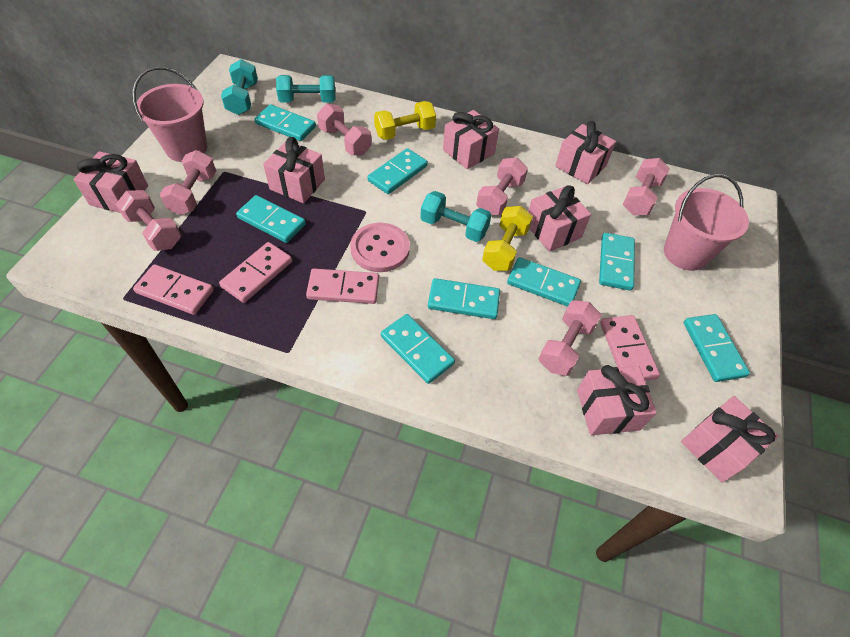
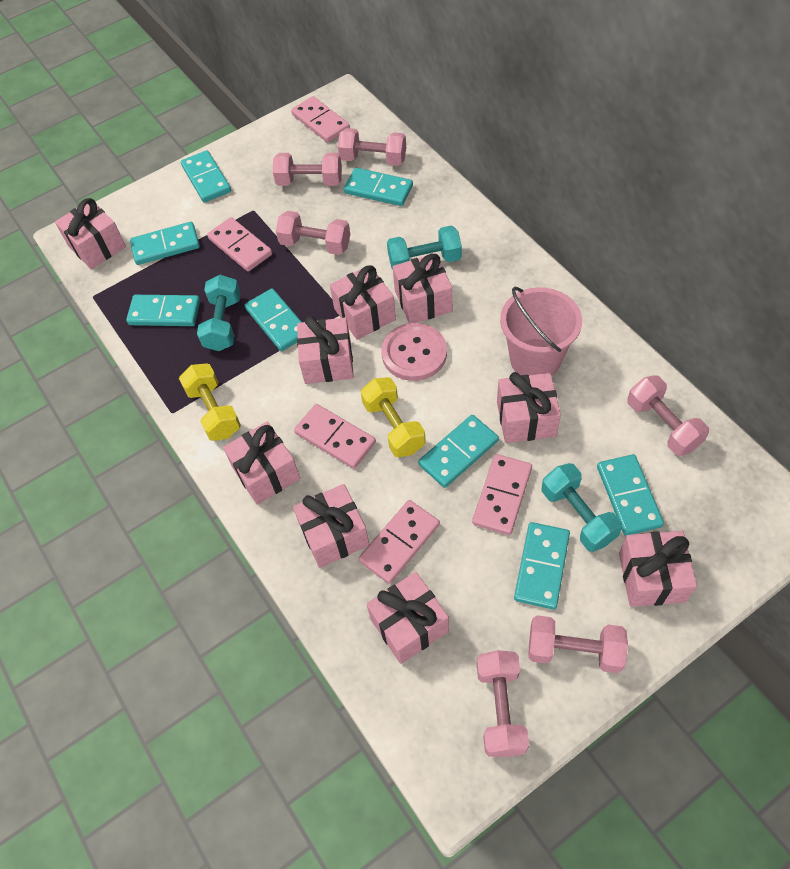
pink bucket: [132,67,207,162] [664,174,749,271] = 2 -> [500,287,582,376] = 1
pink domino: [133,264,214,315] [219,242,292,303] [306,269,379,304] [600,315,660,381] = 4 -> [207,217,272,272] [291,96,350,143] [294,404,376,469] [359,500,440,584] [472,454,532,535] = 5
pink gift: [73,151,148,213] [263,137,325,203] [443,110,499,169] [528,185,591,252] [555,121,616,184] [577,365,657,435] [681,396,779,482] = 7 -> [55,198,126,269] [223,422,300,505] [293,484,370,568] [297,316,354,384] [330,265,396,340] [367,572,449,664] [393,253,452,323] [497,372,561,443] [619,531,697,607] = 9

